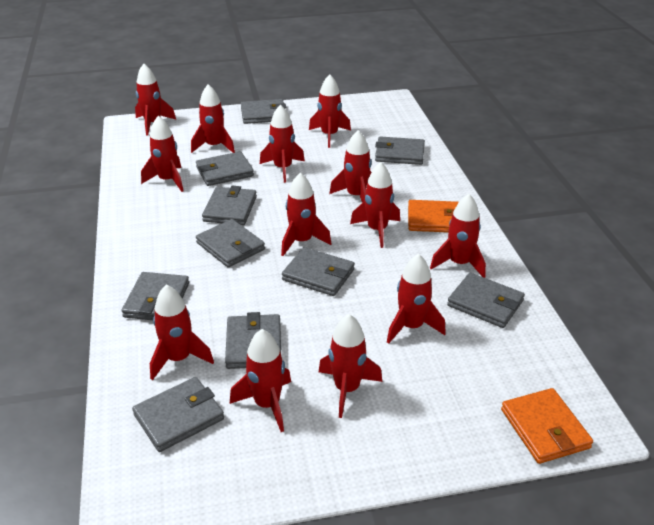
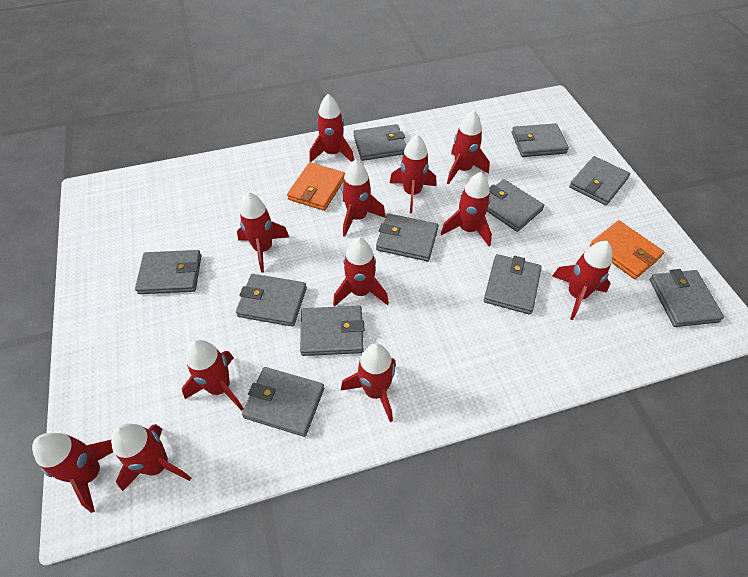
grey wallet: [122,272,189,320] [132,377,224,452] [196,151,254,186] [196,219,265,268] [202,186,257,225] [225,312,281,369] [241,99,286,124] [282,247,355,296] [375,137,425,165] [447,273,525,328] = 10 -> [135,250,201,294] [236,274,307,327] [242,367,324,437] [300,306,364,356] [353,124,406,161] [376,213,438,261] [484,254,542,315] [487,179,544,232] [512,123,569,157] [569,156,630,206] [650,269,724,327] = 11
red rocket: [135,64,176,135] [141,116,184,192] [150,285,214,380] [191,84,235,153] [230,329,291,432] [260,105,305,183] [281,173,331,256] [309,74,351,148] [319,314,382,418] [329,130,372,203] [350,162,400,248] [387,254,446,344] [430,194,486,278] = 13 -> [32,433,113,513] [111,424,191,491] [182,340,244,411] [237,192,289,273] [309,94,354,162] [333,238,389,307] [341,343,396,422] [342,159,386,237] [390,134,437,213] [441,172,492,246] [447,110,490,184] [552,241,612,320] = 12

